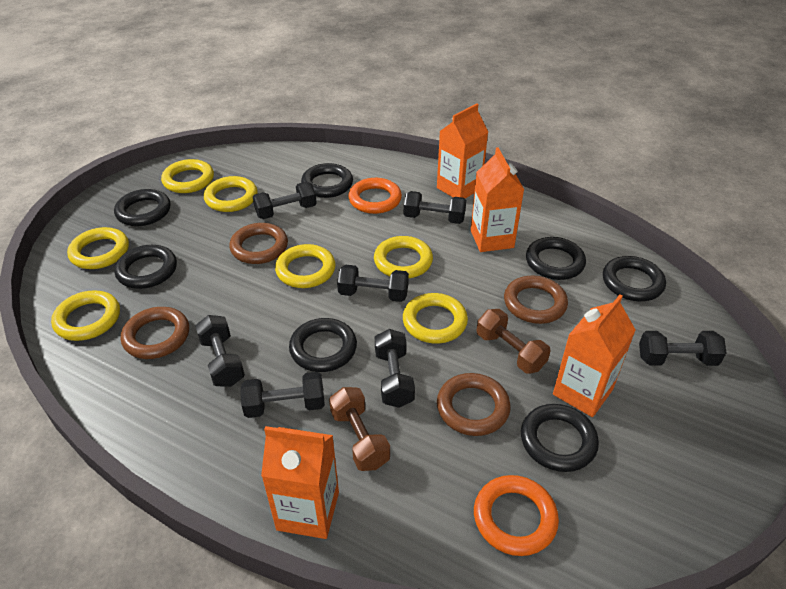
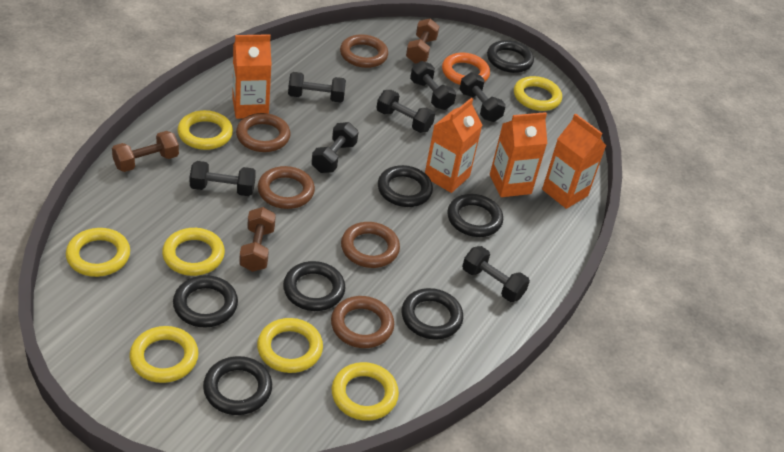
brown dumbbell: [329,387,390,471] [477,309,551,374] = 2 -> [112,131,179,172] [239,207,276,272] [406,18,440,64] = 3
brown ring: [121,307,189,359] [229,223,288,264] [437,373,511,436] [504,275,568,324] = 4 -> [236,113,291,152] [258,166,315,209] [331,296,394,348] [340,34,388,68] [341,222,400,268] = 5
orange ring: [349,178,402,214] [474,475,559,556] = 2 -> [442,53,490,85] = 1

